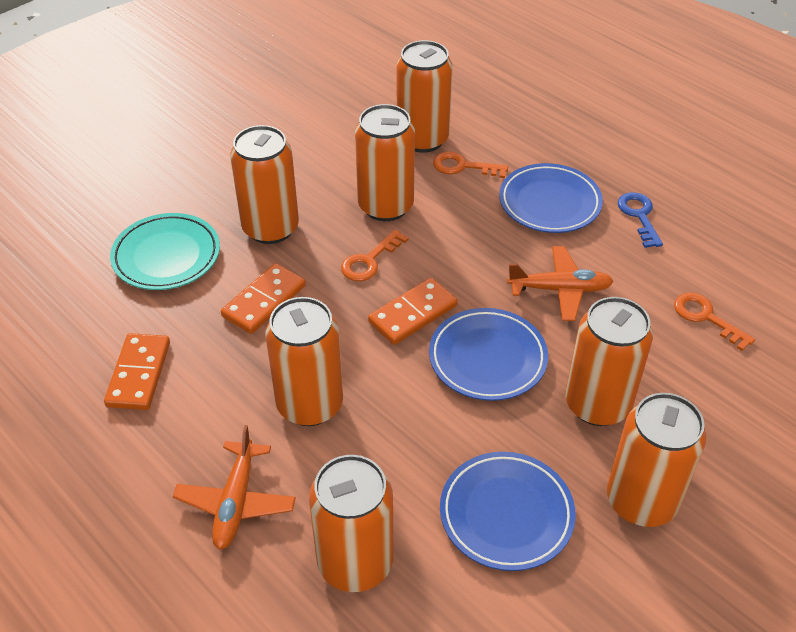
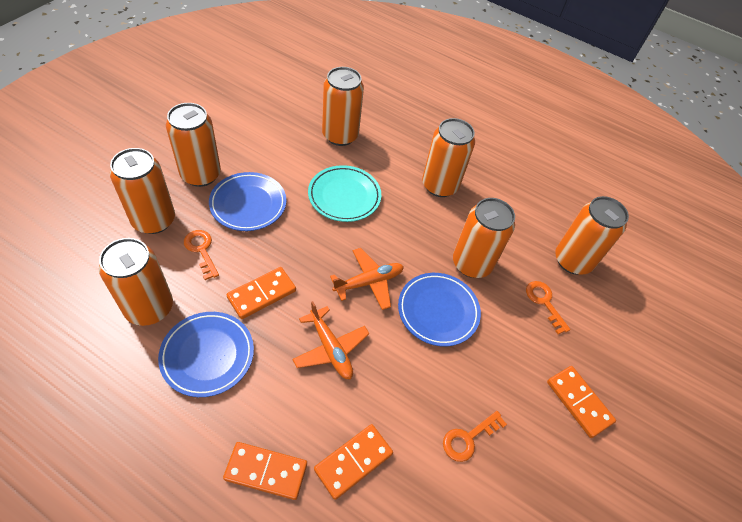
blue key: [618,192,663,248] = 1 -> none = 0
orange domino: [104,333,170,410] [221,263,306,334] [368,278,458,345] = 3 -> [223,442,307,500] [227,267,296,319] [314,424,393,500] [547,366,616,438] = 4

